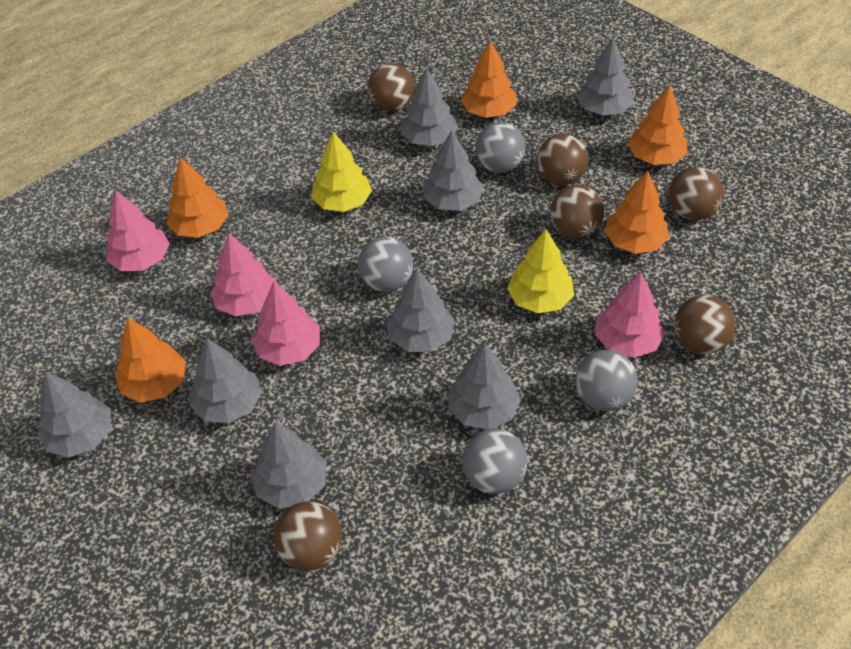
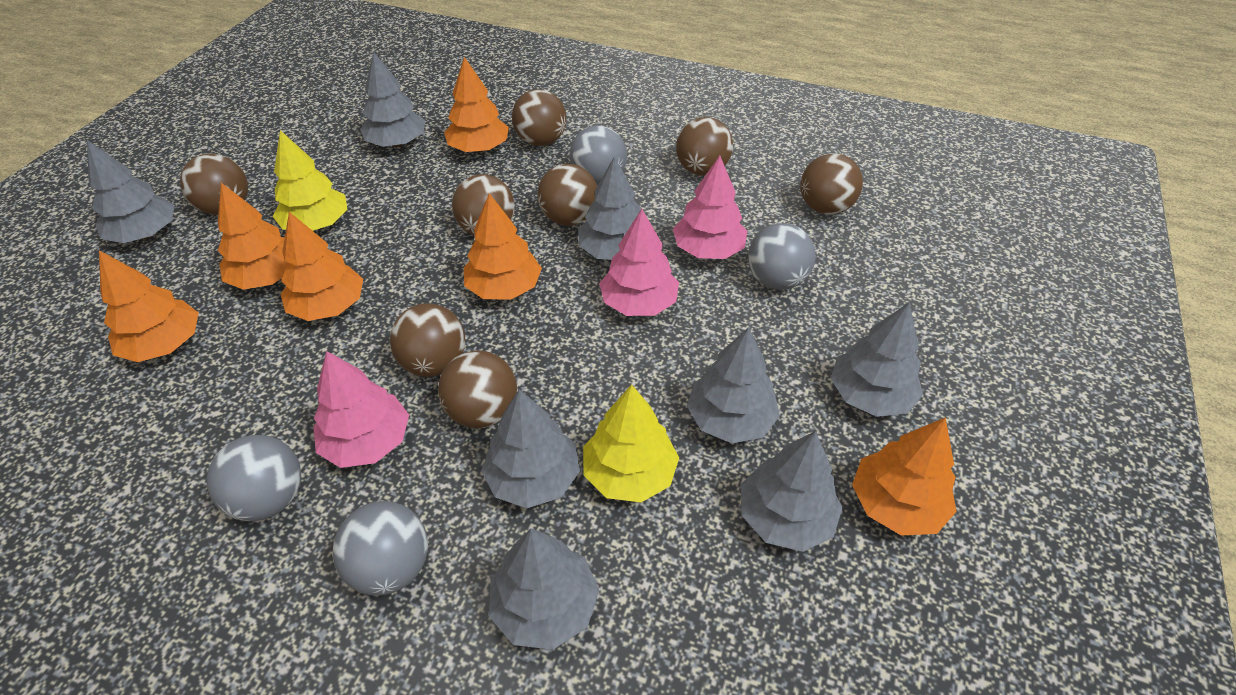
brown ball: [274,501,342,571] [368,63,415,112] [537,134,588,185] [550,185,604,239] [669,167,723,220] [674,295,736,354] = 6 -> [180,153,248,215] [390,303,465,377] [438,351,517,428] [452,174,515,236] [512,89,566,146] [537,164,597,226] [676,117,733,176] [800,153,863,215] = 8
orange tree: [115,318,186,403] [166,157,229,238] [461,40,517,118] [604,170,669,254] [628,85,688,165] = 5 -> [99,250,199,362] [218,183,287,290] [281,212,363,321] [444,57,509,153] [464,193,542,300] [852,417,957,535] = 6
pink tree: [106,190,170,271] [211,233,276,316] [252,281,320,366] [595,272,665,358] = 4 -> [313,351,409,468] [599,209,679,316] [673,156,747,259] = 3

